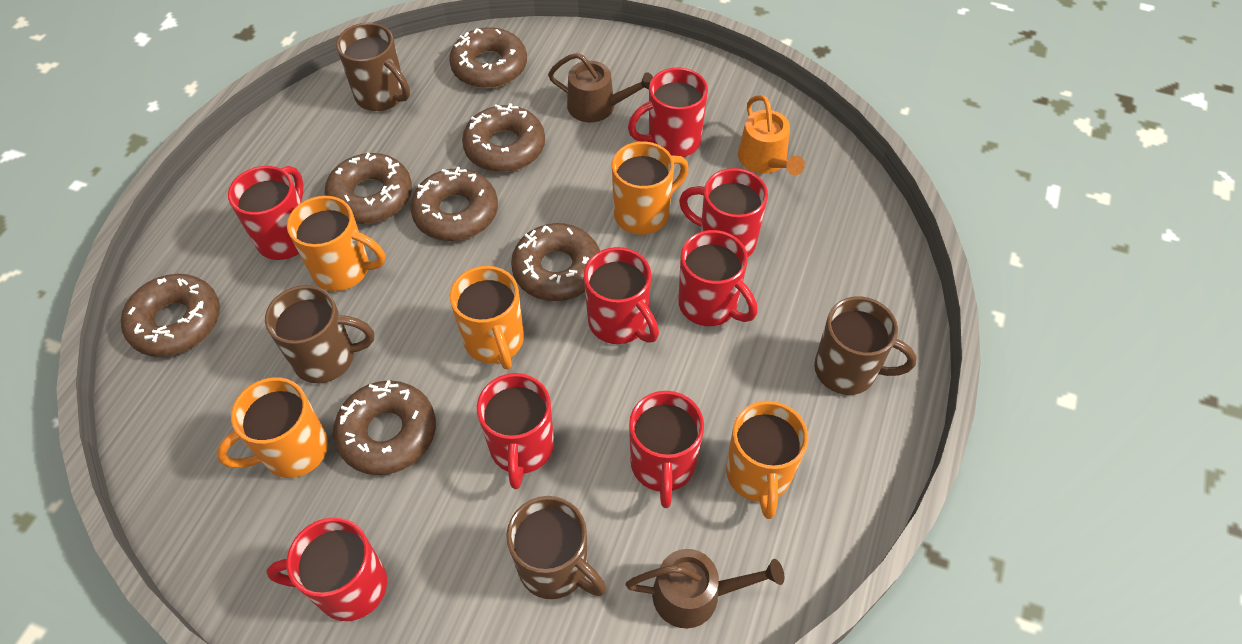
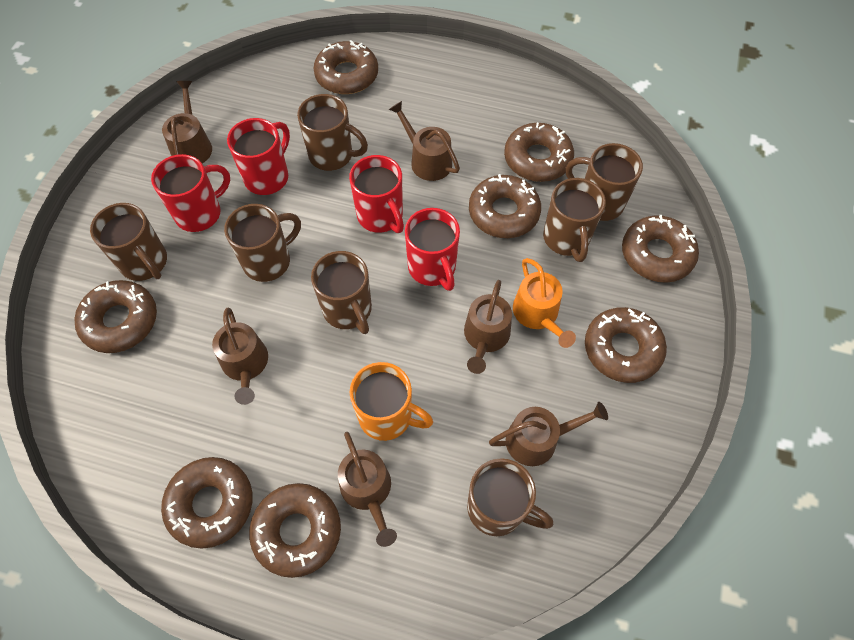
brown donut: [121,274,220,357] [324,153,412,224] [333,380,436,475] [410,167,498,241] [449,27,527,88] [462,103,545,172] [511,223,600,301] = 7 -> [74,280,157,353] [161,457,253,549] [249,483,341,578] [313,40,378,94] [469,174,541,238] [504,123,574,182] [585,307,667,383] [622,215,699,283] = 8
brown mug: [265,285,374,383] [336,23,410,111] [506,496,607,599] [814,296,917,395] = 4 -> [90,203,167,281] [224,204,301,282] [297,94,368,171] [311,251,372,334] [467,458,553,536] [543,178,606,262] [566,143,643,221] = 7
brown watering can: [548,53,653,123] [626,549,784,628] = 2 -> [162,81,212,163] [212,308,268,405] [338,432,397,547] [389,101,460,181] [464,280,512,374] [489,402,608,466] = 6
orange mug: [216,377,328,478] [287,196,385,291] [450,266,524,370] [612,141,689,235] [726,401,808,519] = 5 -> [349,362,433,441] = 1
red mug: [228,166,303,260] [267,517,387,621] [477,373,554,489] [584,247,659,344] [628,68,708,157] [629,391,704,508] [678,230,757,326] [679,168,768,257] = 8 -> [151,154,230,232] [227,118,290,195] [349,155,404,233] [405,208,460,291] = 4

